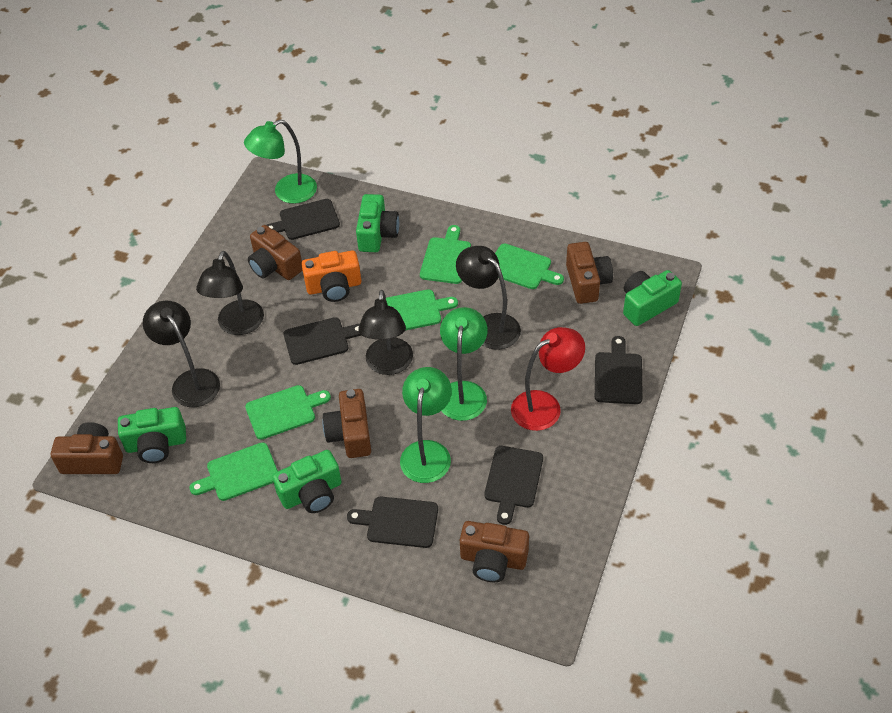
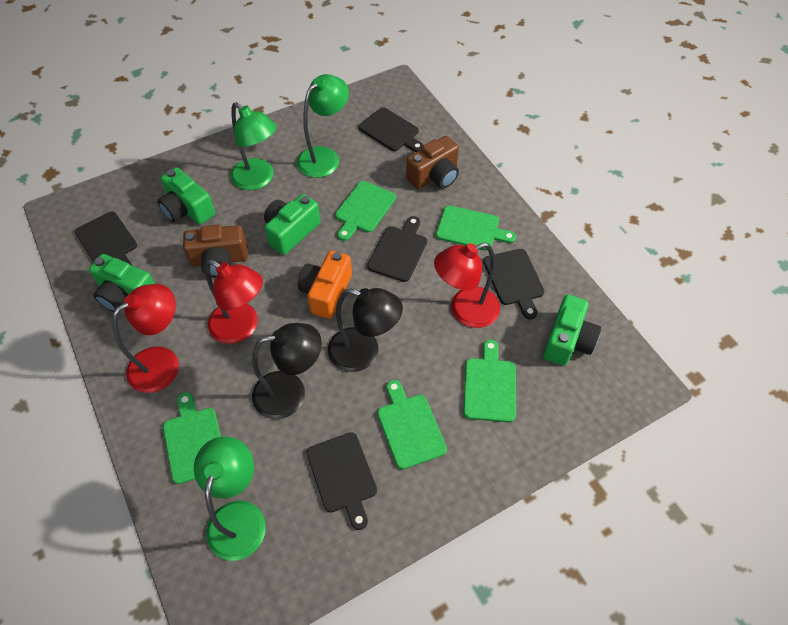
black lamp: [143,301,220,407] [196,251,264,335] [358,290,413,375] [456,246,521,350] = 4 -> [252,323,322,419] [328,288,403,372] = 2
brown camera: [51,422,123,474] [248,225,302,280] [322,389,371,458] [460,521,529,582] [566,242,613,304] = 5 -> [183,224,248,277] [406,136,459,189] = 2
red lamp: [511,327,585,431] = 1 -> [112,284,179,393] [205,260,263,344] [434,243,500,328] = 3

